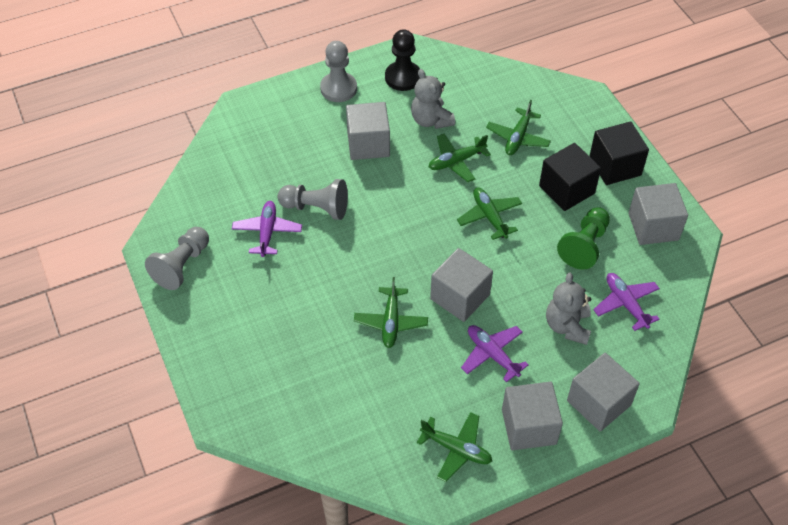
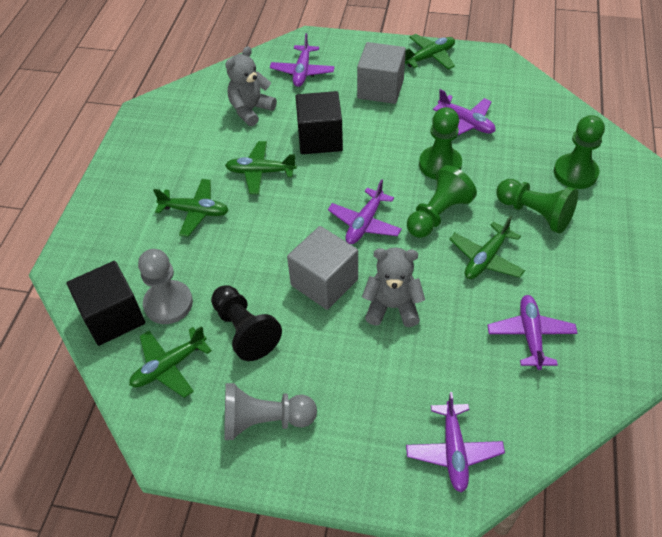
green pawn: [557,207,610,270] = 1 -> [407,165,477,238] [419,107,462,180] [496,179,578,233] [554,115,605,189] = 4
grey cube: [346,102,390,160] [430,248,493,322] [502,382,563,450] [567,353,640,431] [628,183,688,245] = 5 -> [287,226,358,310] [357,42,406,104] = 2
grey pawn: [145,227,209,290] [278,179,348,220] [320,41,357,102] = 3 -> [138,249,193,324] [224,383,317,440] = 2
purple plane: [232,201,302,257] [461,325,529,382] [593,273,660,331] = 3 -> [270,33,335,87] [328,179,402,244] [406,392,505,493] [433,89,495,135] [488,295,578,370] = 5

